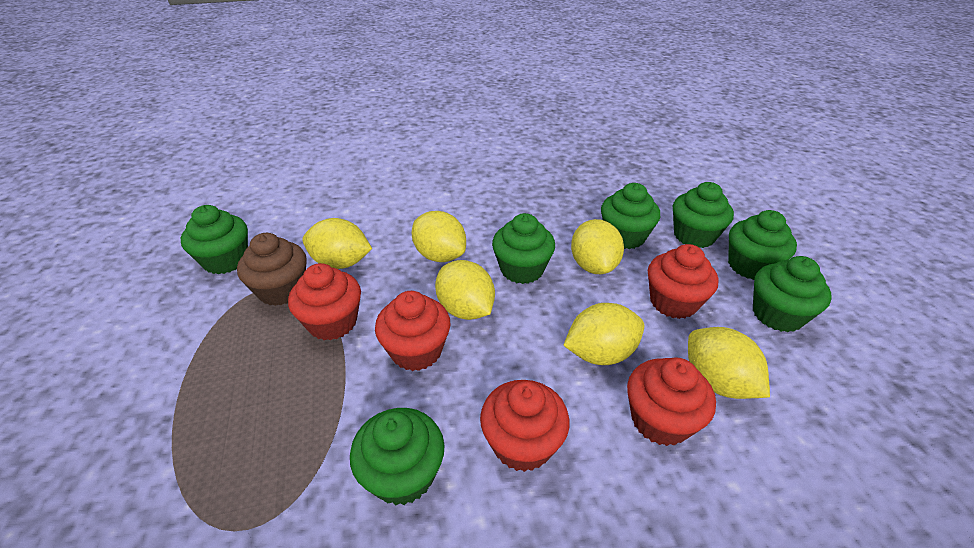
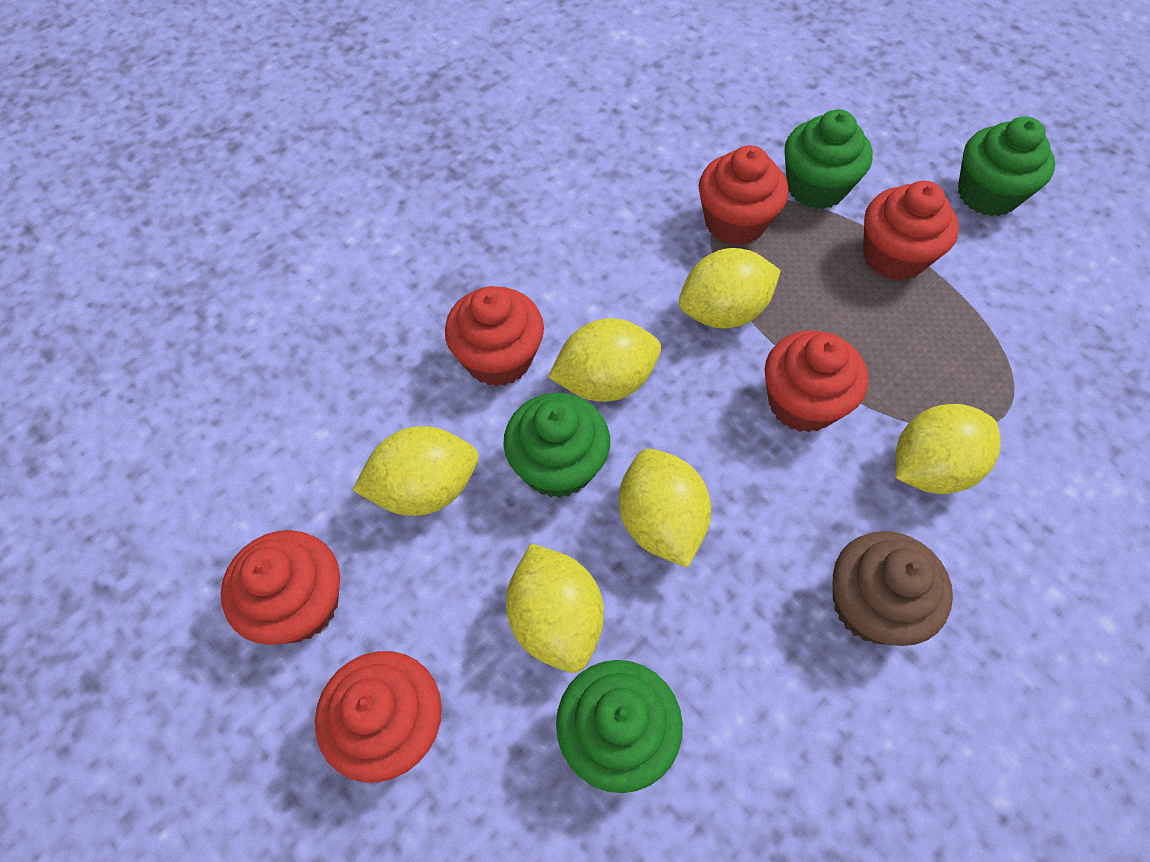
green cupcake: [181,205,248,274] [350,408,445,505] [492,213,555,284] [601,183,660,249] [673,182,734,248] [728,210,797,280] [753,256,832,332] = 7 -> [503,393,610,498] [556,660,683,793] [785,109,873,209] [958,117,1055,216] = 4
red cupcake: [288,263,361,340] [375,291,451,371] [480,380,570,472] [627,357,716,446] [648,244,718,319] = 5 -> [221,530,340,645] [315,651,442,782] [445,286,544,387] [699,145,788,245] [764,331,868,433] [863,181,959,281] = 6

